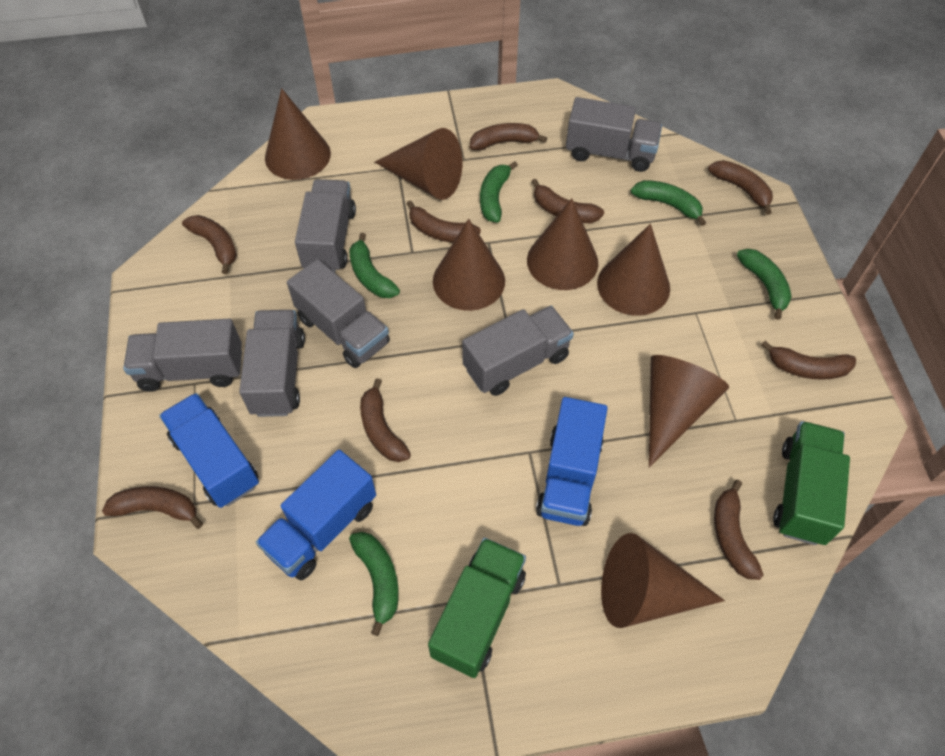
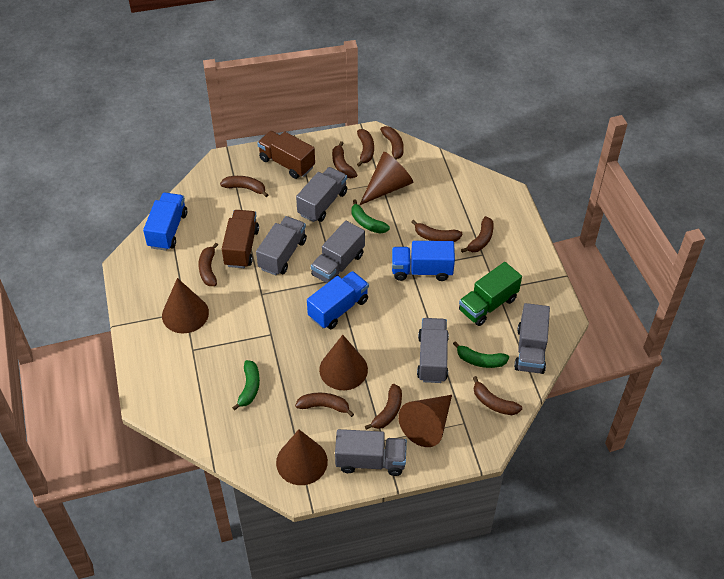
brown banana: [102,486,203,529] [182,215,237,274] [360,378,411,462] [406,200,481,243] [470,123,547,150] [531,179,604,223] [708,160,773,215] [714,480,763,580] [761,341,856,380] = 9 -> [198,243,218,286] [220,176,268,197] [295,393,354,417] [332,141,357,178] [357,129,374,166] [365,384,402,430] [380,126,404,159] [412,220,463,242] [461,216,494,253] [473,376,522,415] = 10
brown cone: [265,88,331,180] [375,128,462,200] [433,219,505,311] [527,198,598,290] [597,224,670,316] [601,533,725,628] [649,355,729,468] = 7 -> [162,278,209,333] [276,429,328,485] [319,335,368,390] [360,152,413,205] [398,395,452,447] = 5
brown truck: none = 0 -> [222,210,259,268] [257,131,315,179] = 2
green banana: [349,233,400,298] [349,532,399,636] [480,161,518,223] [631,180,706,226] [737,249,791,320] = 5 -> [232,360,260,411] [352,199,390,234] [453,341,509,368] = 3
green truck: [428,538,526,678] [773,421,850,545] = 2 -> [459,262,522,326] = 1

